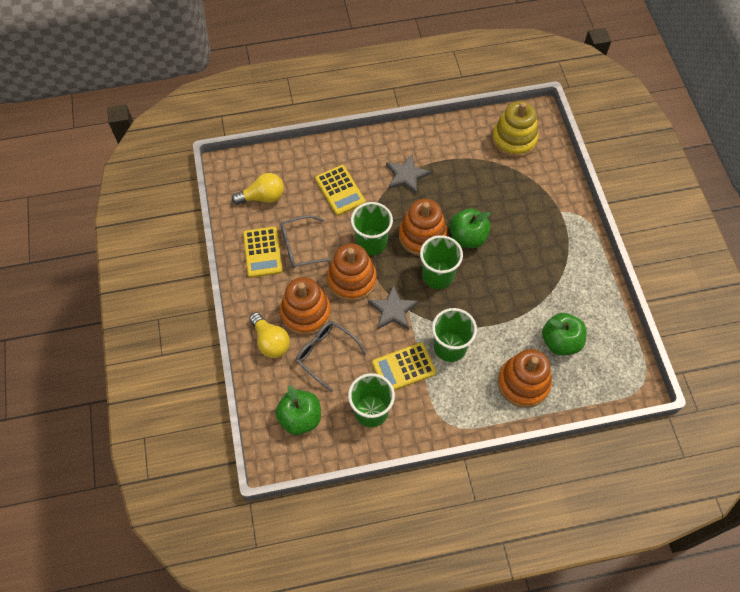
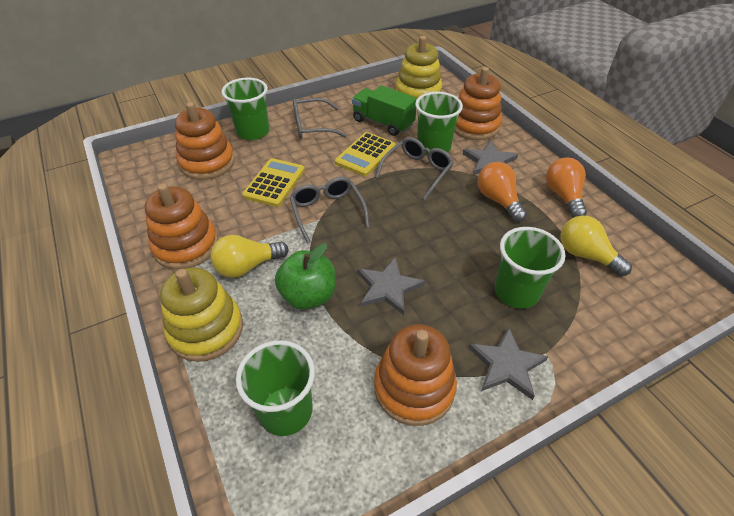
green apple: [275,385,321,435] [449,208,491,248] [542,313,586,355] = 3 -> [275,243,336,310] = 1
green truck: none = 0 -> [352,85,417,136] = 1
grey glasses: [280,215,332,269] [296,321,367,392] = 2 -> [290,177,369,244] [293,98,347,139] [375,137,454,200] = 3
grey star: [368,284,419,330] [386,154,431,195] = 2 -> [357,257,425,315] [463,140,518,175] [468,327,549,400] = 3
orange light bulb: none = 0 -> [478,162,527,222] [546,158,587,218] = 2
yellow calculator: [243,227,283,278] [315,165,365,216] [372,342,436,390] = 3 -> [242,158,305,207] [335,132,396,176] = 2
yellow stacking toy: [492,101,539,158] = 1 -> [160,268,243,362] [395,36,442,98] = 2

